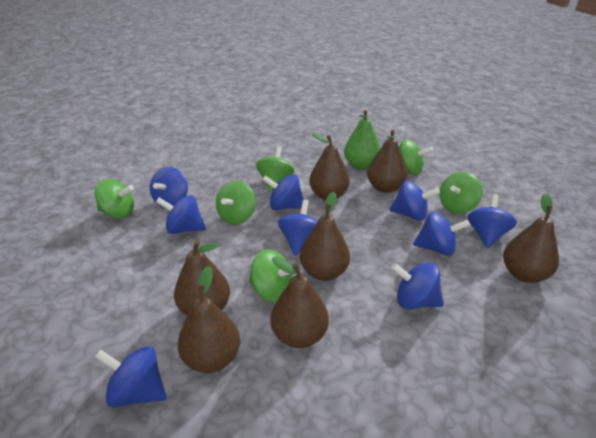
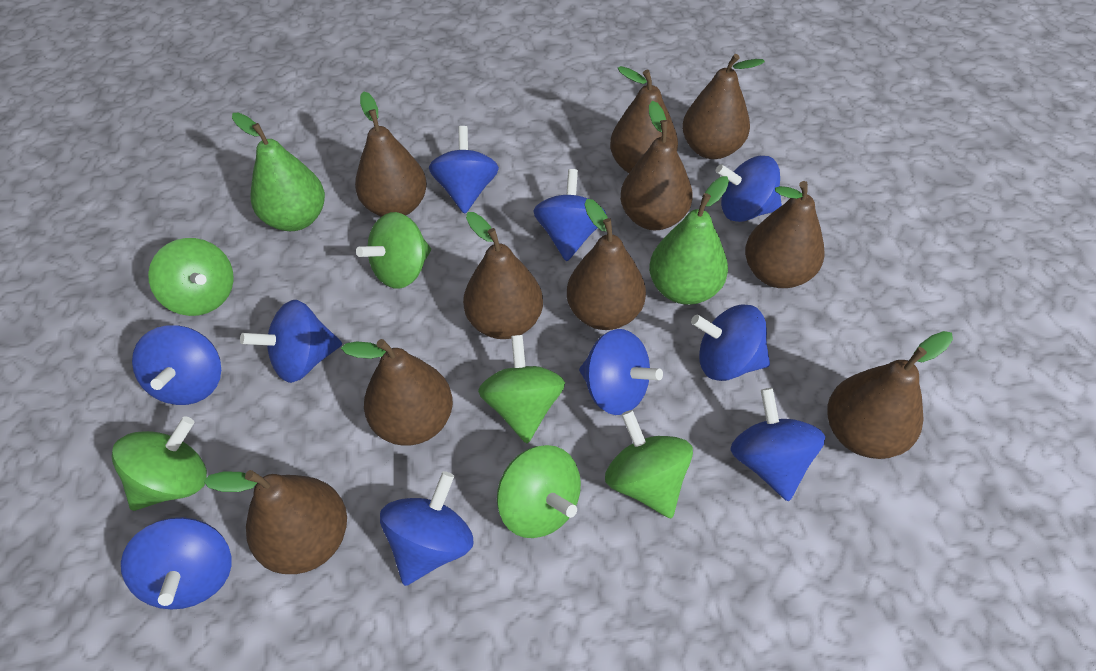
blue spinning top: [95,346,167,408] [150,167,188,208] [156,195,206,234] [262,174,304,210] [278,199,318,256] [389,180,440,221] [391,263,444,309] [413,212,470,256] [467,194,517,248] = 9 -> [121,517,232,609] [132,325,221,405] [240,300,342,383] [380,471,474,586] [429,126,499,214] [533,169,606,261] [579,329,663,415] [691,305,770,381] [716,156,782,222] [731,388,825,501] = 10
brown pear: [174,240,230,316] [178,266,240,373] [270,257,329,348] [300,192,350,281] [309,133,350,200] [367,130,407,193] [503,193,559,283] = 7 -> [204,470,347,574] [341,339,453,446] [355,91,427,217] [463,212,543,339] [567,199,646,330] [610,66,678,173] [620,101,693,230] [682,54,765,159] [745,181,825,288] [827,331,953,459] = 10
green pear: [344,110,380,170] = 1 -> [232,112,325,231] [649,176,729,305] = 2

